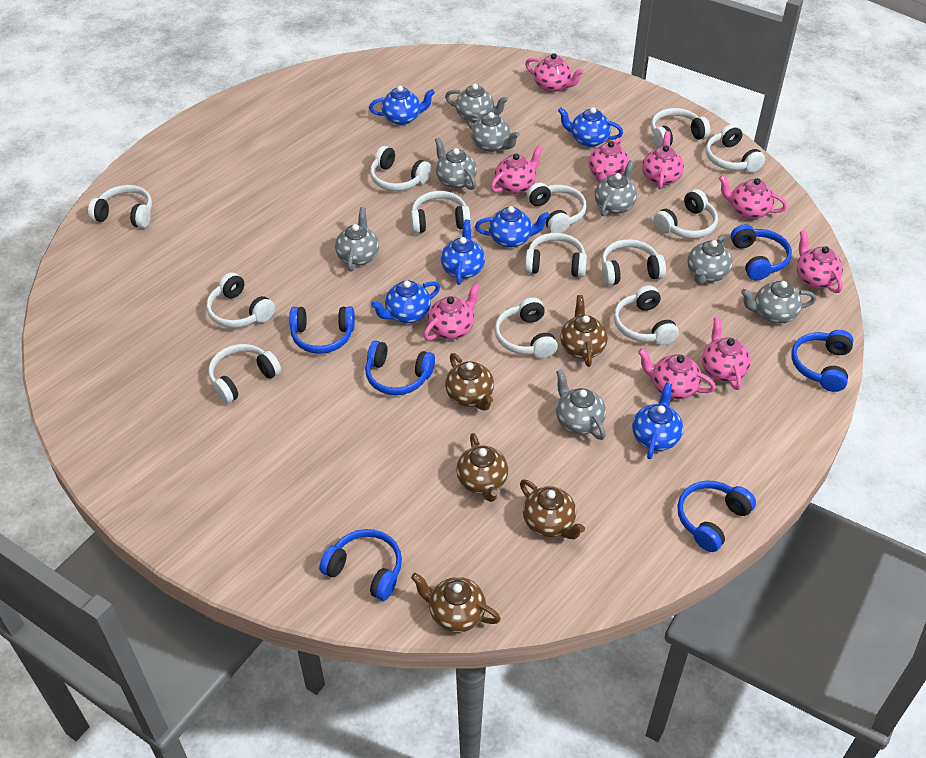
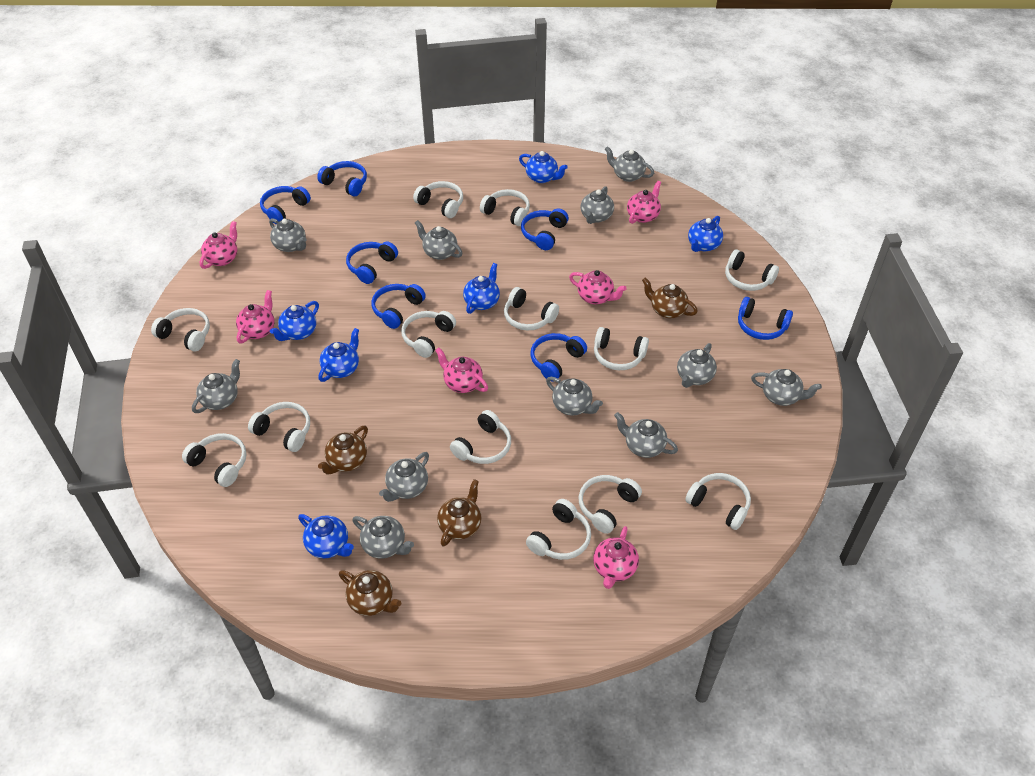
blue headphones: [289,306,355,354] [319,529,402,601] [365,341,435,395] [678,480,756,552] [731,224,792,281] [791,330,854,392] = 6 -> [260,186,311,224] [317,161,367,196] [346,241,398,284] [371,284,426,329] [521,208,569,250] [531,333,587,382] [738,297,793,340] = 7
brown teapot: [411,573,501,632] [445,353,494,411] [456,433,508,502] [520,479,585,539] [560,295,608,367] = 5 -> [318,426,368,475] [339,570,401,616] [437,479,482,547] [642,277,698,318] = 4
grey teapot: [335,207,379,271] [435,137,477,190] [445,84,508,123] [466,112,520,152] [556,369,606,440] [595,160,637,217] [687,235,733,284] [741,281,816,323] = 8 -> [192,359,240,413] [269,218,307,252] [352,516,414,558] [379,452,429,502] [415,220,463,260] [546,377,603,416] [581,186,614,224] [605,146,654,182] [614,412,678,458] [677,343,717,388] [751,369,822,406] = 11
pink teapot: [423,283,480,341] [490,145,543,194] [525,53,584,92] [588,138,629,182] [638,348,716,399] [642,131,684,190] [702,317,751,390] [719,175,787,219] [797,230,843,293] = 9 -> [200,221,237,269] [236,290,274,343] [435,348,488,393] [569,270,627,304] [593,526,639,589] [627,181,661,224] = 6

